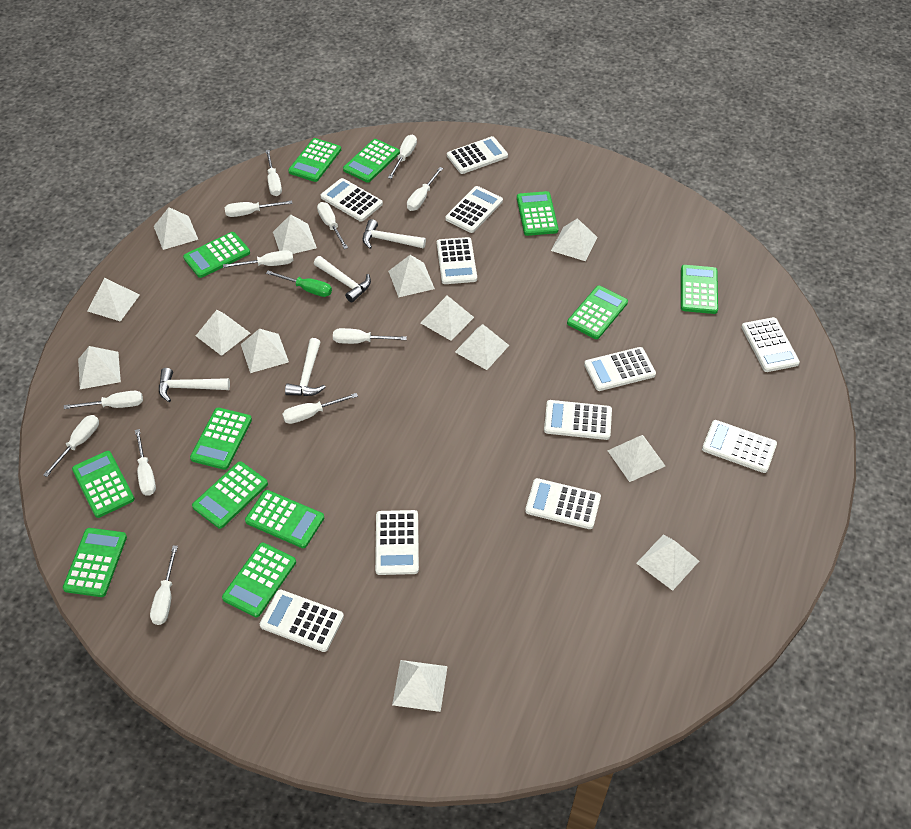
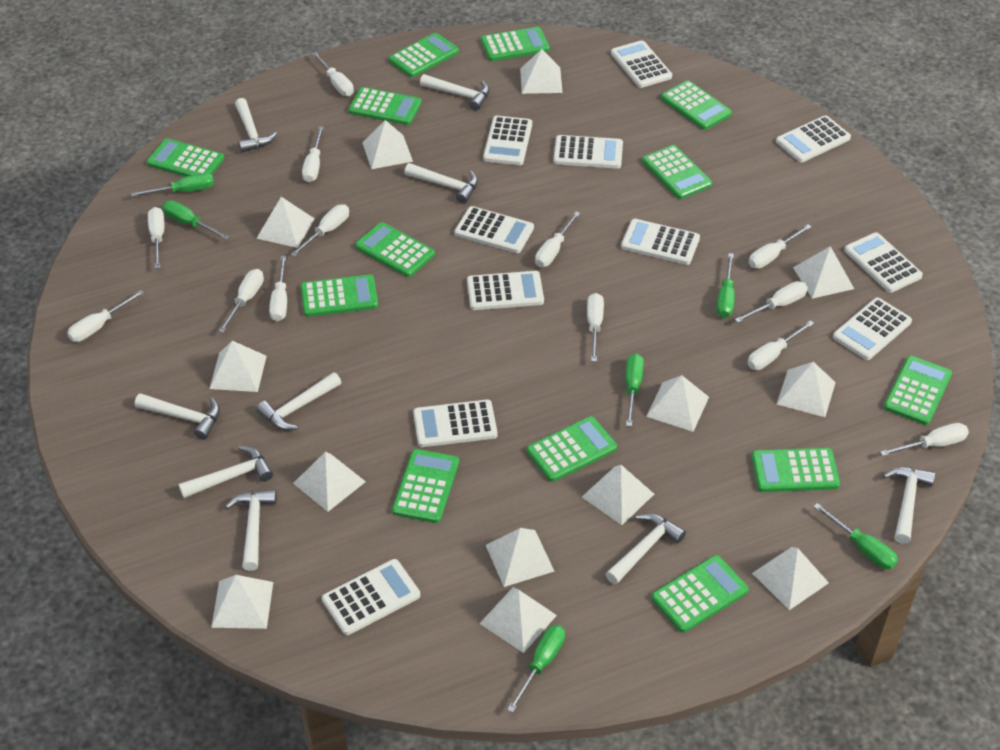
green calculator: [63,528,127,597] [72,451,135,518] [183,232,250,278] [190,408,252,470] [192,461,268,529] [222,543,296,617] [245,490,324,548] [288,138,341,182] [343,139,400,183] [517,191,558,236] [567,286,628,339] [681,265,718,314] = 12 -> [147,138,224,177] [301,274,378,317] [348,87,422,125] [355,222,435,277] [389,33,459,77] [392,449,459,523] [481,27,550,61] [527,416,617,482] [642,145,712,199] [651,555,749,633] [661,80,732,130] [751,448,840,492] [884,356,952,425] = 13
green screwdriver: [266,271,332,297] = 1 -> [131,173,214,197] [162,200,229,240] [507,625,565,713] [626,353,644,427] [717,253,735,318] [813,503,898,569] = 6
white hammer: [159,368,230,402] [285,338,326,396] [314,256,371,303] [363,219,426,249] = 4 -> [135,393,220,440] [178,445,273,498] [225,489,277,571] [235,98,277,152] [256,372,341,431] [405,163,478,204] [420,74,489,111] [606,513,686,585] [883,467,935,544] = 9
white screwdriver: [43,415,99,477] [64,391,143,409] [135,429,156,496] [150,546,178,625] [223,250,293,268] [225,200,292,217] [266,150,282,196] [282,393,358,424] [317,202,348,249] [333,328,407,344] [388,135,417,179] [407,167,443,211] = 12 -> [67,290,144,342] [148,207,164,269] [219,269,264,333] [269,256,287,321] [290,204,349,257] [302,126,324,182] [312,52,354,96] [535,212,580,267] [587,293,604,362] [735,281,808,323] [747,320,814,370] [749,224,811,269] [880,423,969,456] = 13

